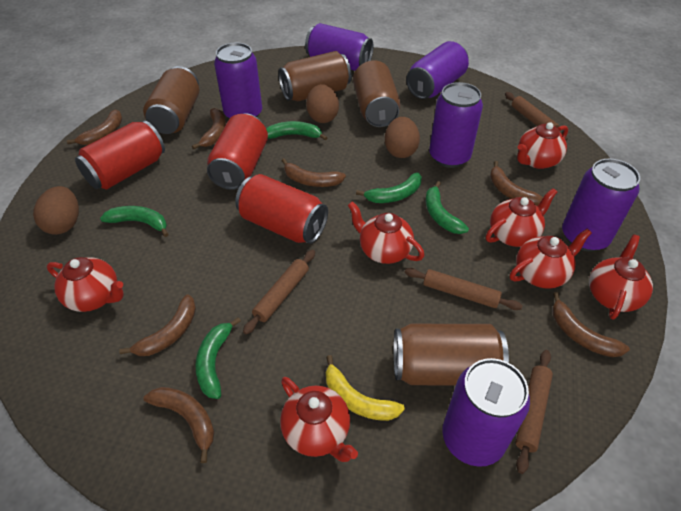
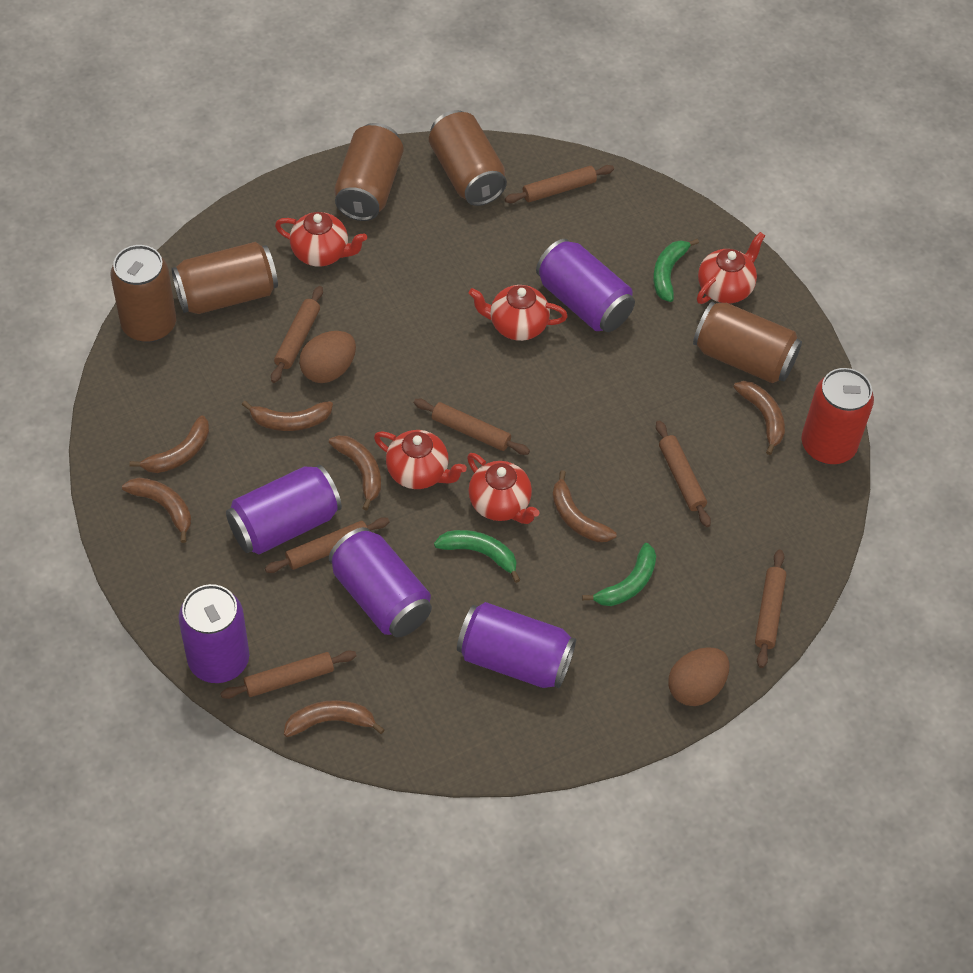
brown can: [143,66,199,134] [278,51,351,101] [353,60,401,127] [394,324,509,385] = 4 -> [110,245,176,342] [171,242,278,314] [334,123,403,221] [429,110,507,206] [693,302,802,383] = 5
brown egg: [33,186,79,235] [306,84,339,123] [385,117,420,158] = 3 -> [299,331,356,383] [668,647,730,706] = 2
brown rolling pin: [243,250,315,334] [405,268,523,310] [505,92,568,141] [515,350,553,474] = 4 -> [220,650,356,699] [265,517,390,573] [271,286,323,383] [414,399,530,455] [505,165,614,203] [656,420,711,527] [755,549,786,668] = 7
green banana: [100,206,169,237] [195,317,241,399] [266,121,327,140] [356,172,422,203] [426,181,469,234] = 5 -> [434,530,520,583] [582,543,656,606] [653,239,699,302] = 3
purple can: [214,43,262,119] [305,23,374,71] [406,41,469,99] [429,82,483,168] [442,358,530,467] [562,159,640,252] = 6 -> [179,584,249,683] [226,465,342,554] [329,527,432,638] [457,602,576,688] [536,239,635,332] = 5
red can: [75,120,165,190] [207,113,268,190] [235,174,328,244] = 3 -> [801,368,874,464] = 1
red teapot: [47,257,123,312] [280,377,358,462] [348,201,424,264] [486,188,557,247] [510,229,592,289] [517,122,568,169] [589,235,653,320] = 7 -> [275,212,367,266] [374,430,467,489] [467,453,539,524] [468,285,568,341] [697,232,765,304] = 5
yellow banana: [326,355,405,421] = 1 -> none = 0

